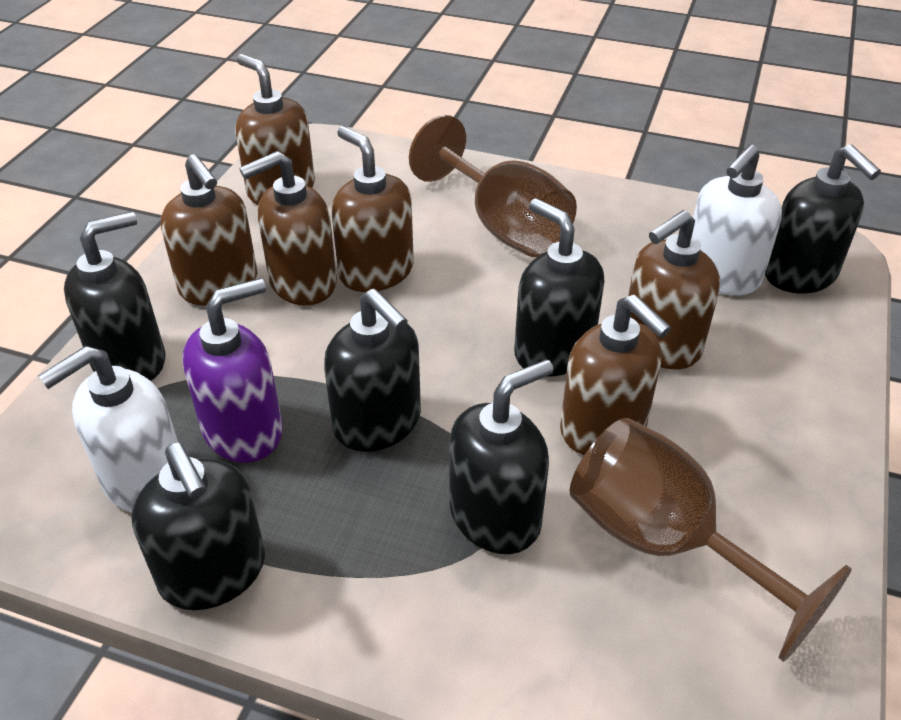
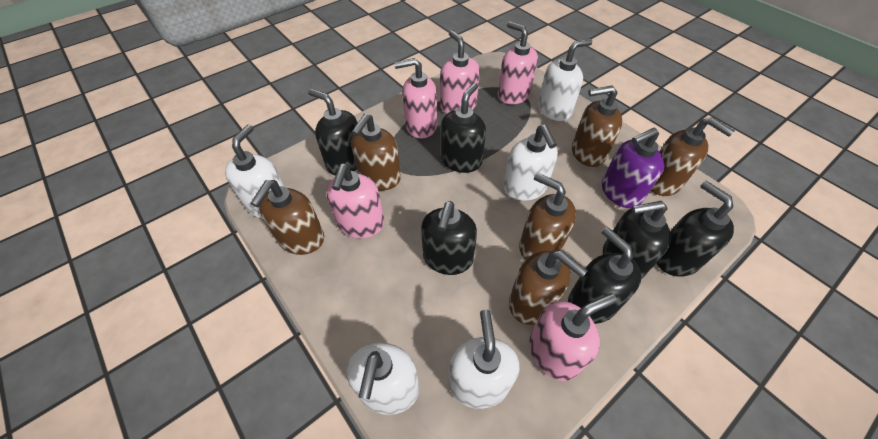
brown goblet: [409,115,577,257] [570,418,852,662] = 2 -> none = 0
pink soap dispenser: none = 0 -> [326,164,385,238] [394,58,437,138] [440,30,480,114] [498,21,538,104] [529,293,617,381] = 5
white soap dispenser: [38,346,178,513] [692,145,782,295] = 2 -> [225,124,285,218] [347,343,419,415] [448,309,519,409] [503,125,558,201] [538,39,592,121] = 5

